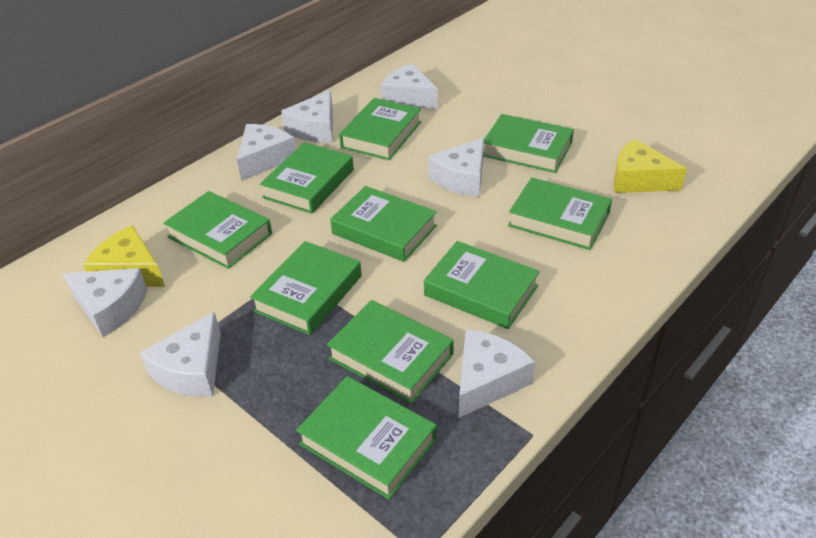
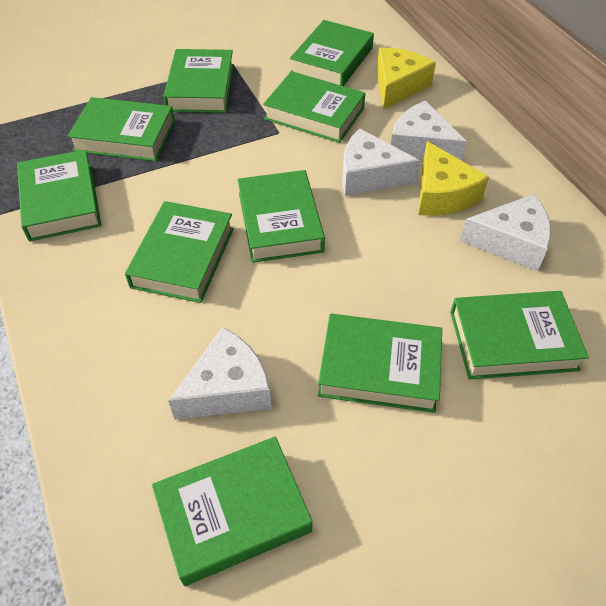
white cheese: [63,268,148,337] [139,312,221,397] [237,124,295,181] [281,90,333,142] [381,63,438,109] [428,138,484,197] [459,329,535,418] = 7 -> [168,327,271,420] [342,129,420,196] [391,101,467,161] [460,194,551,271] = 4

